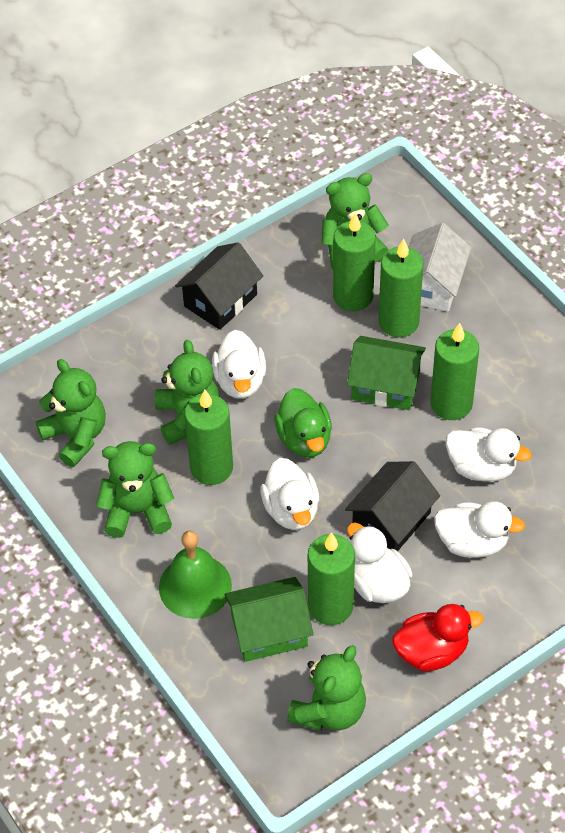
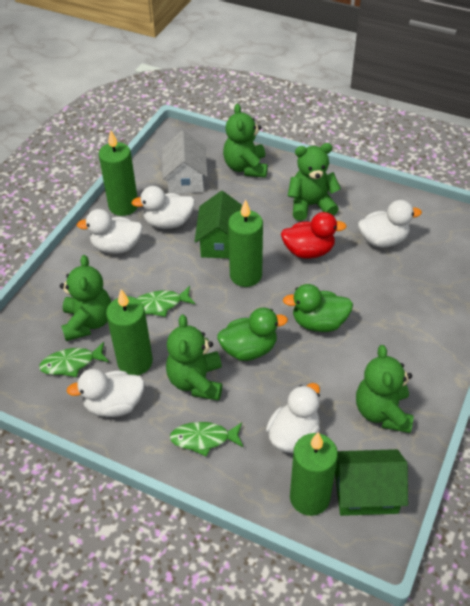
black house: [175,242,263,330] [345,461,440,551] = 2 -> none = 0
green bell: [159,531,232,619] = 1 -> none = 0
green candle: [184,389,233,485] [308,532,355,625] [333,213,376,311] [379,239,424,337] [431,323,479,420] = 5 -> [99,130,138,216] [106,289,153,375] [228,199,263,287] [290,432,338,516] = 4
green duck: [274,388,332,458] = 1 -> [217,308,288,361] [283,284,353,332] = 2
green fish: none = 0 -> [39,342,109,377] [136,286,196,317] [170,422,243,457] = 3

